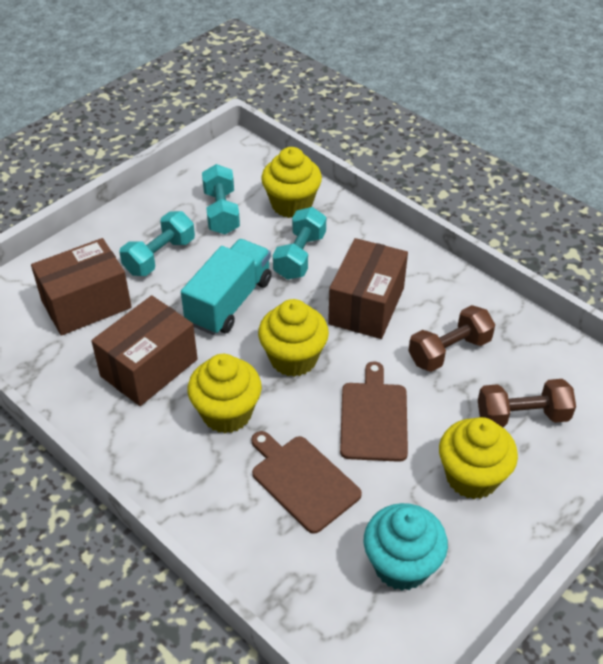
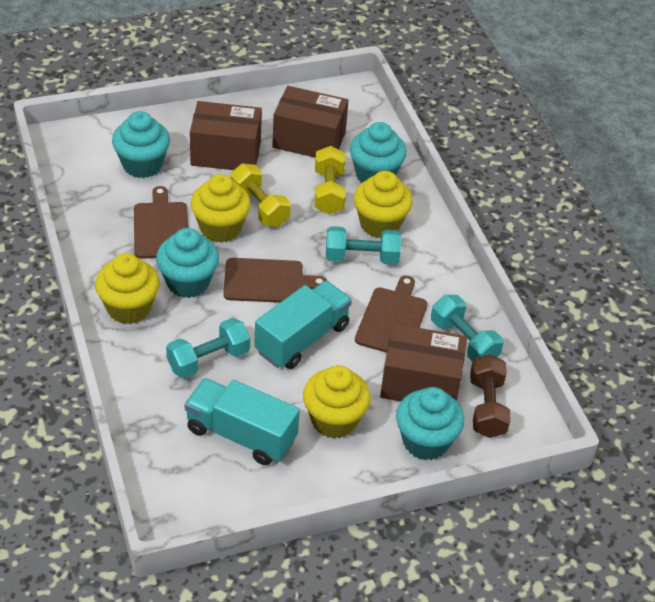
brown cutting board: [251,431,362,534] [340,361,408,462] = 2 -> [134,186,188,259] [223,258,327,303] [355,276,428,353] = 3
brown dumbbell: [409,305,495,372] [478,379,576,427] = 2 -> [470,354,511,438] = 1
turquoise cupcake: [364,503,448,591] = 1 -> [112,111,170,178] [156,228,219,298] [350,122,407,183] [396,387,464,460] = 4
turquoise truck: [181,239,272,335] = 1 -> [185,378,300,465] [254,281,352,369] = 2
yellow dumbbell: none = 0 -> [230,163,291,227] [315,146,346,214] = 2

